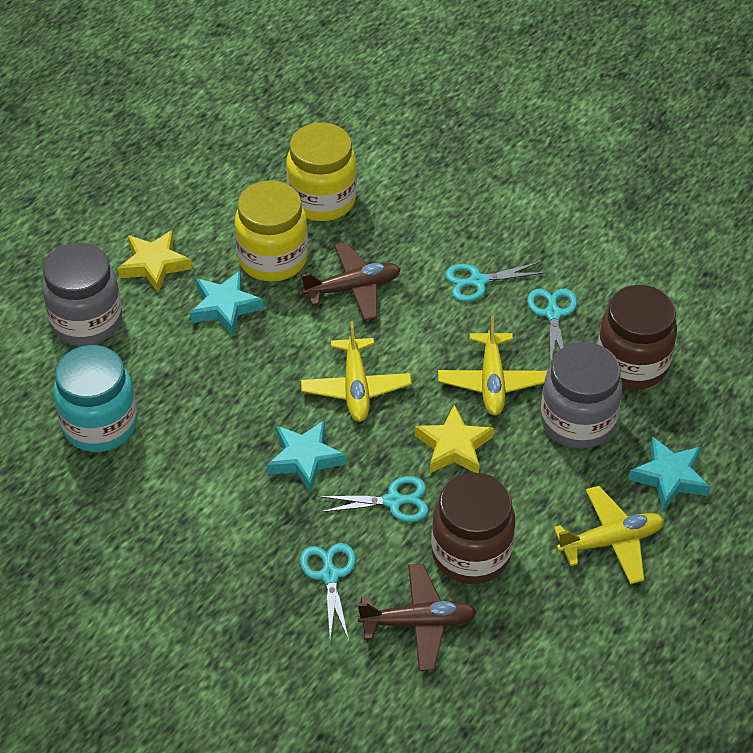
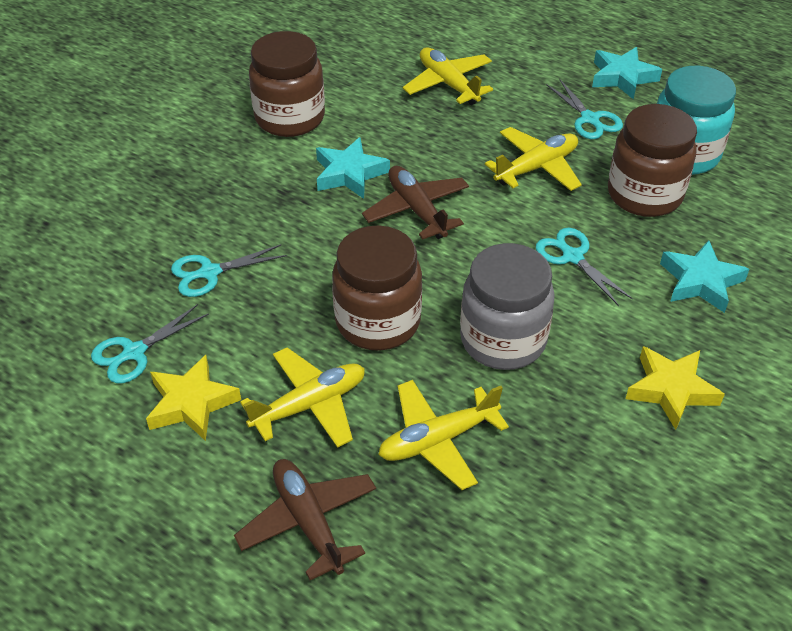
brown jar: [431,473,515,584] [597,285,677,390] = 2 -> [249,31,325,137] [332,226,422,350] [608,104,697,217] = 3
grey jar: [42,243,122,346] [541,342,622,449] = 2 -> [460,243,555,370] = 1
yellow jar: [235,180,308,282] [286,123,357,221] = 2 -> none = 0
yellow plane: [301,321,412,422] [438,316,547,415] [554,486,664,585] = 3 -> [240,347,365,448] [378,380,509,490] [403,47,493,105] [485,127,582,191] = 4

